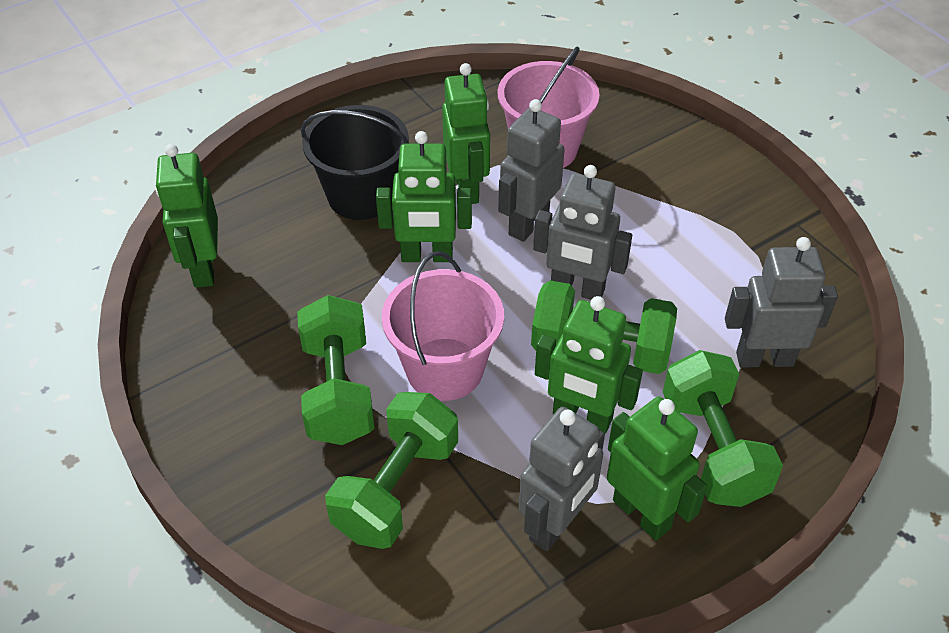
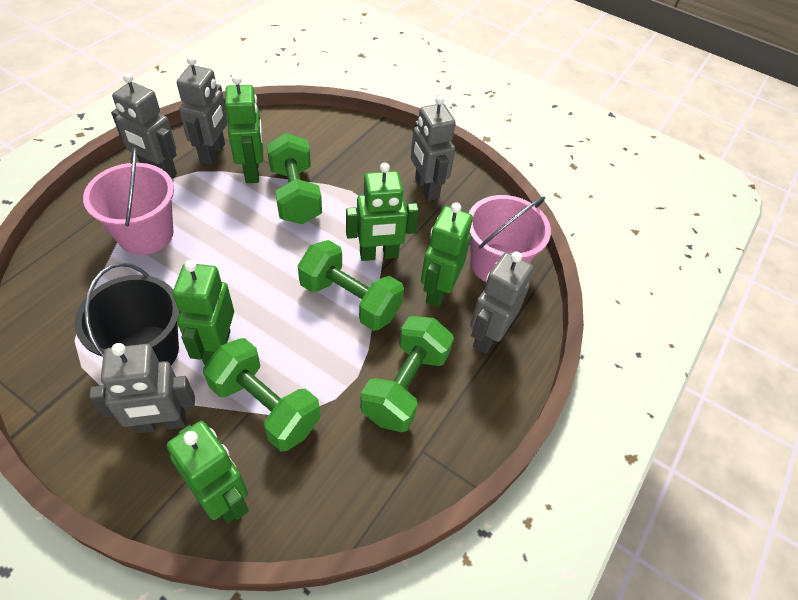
grey robot: [498,99,565,242] [519,407,605,551] [533,165,632,300] [725,237,838,367] = 4 -> [89,343,195,433] [111,73,177,178] [177,56,228,165] [411,95,456,201] [470,251,533,354] = 5

